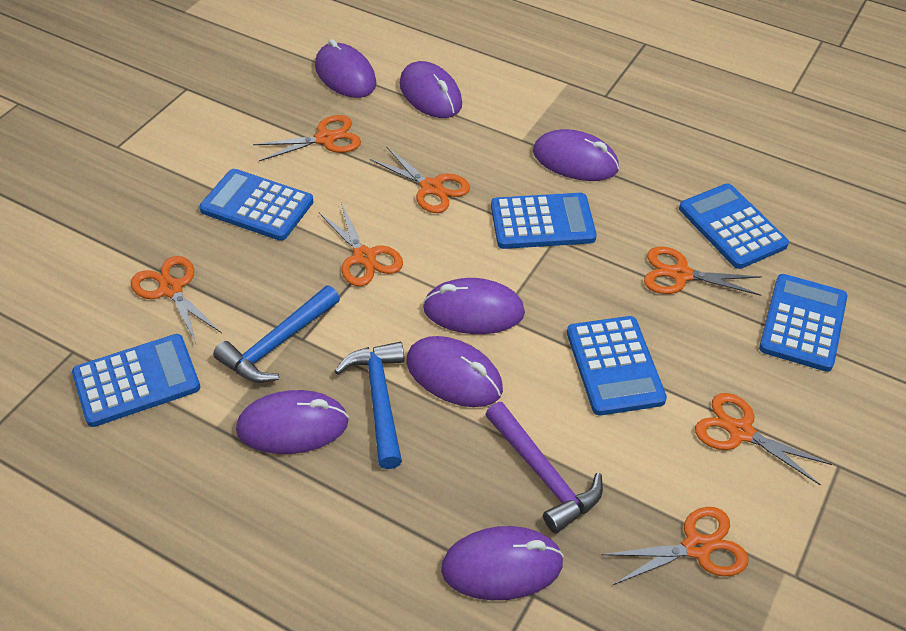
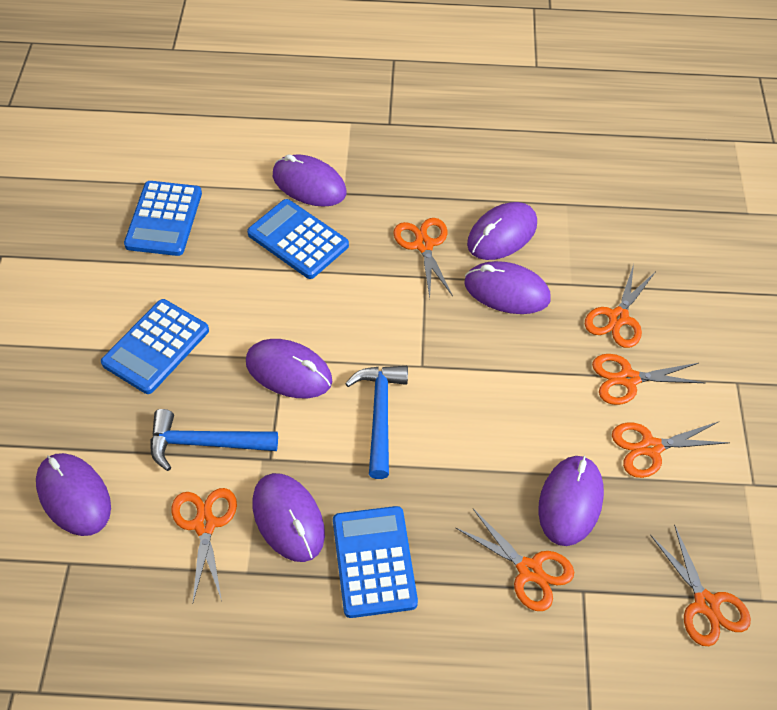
blue calculator: [72,334,200,427] [199,169,314,241] [491,193,597,249] [567,316,667,416] [679,184,789,269] [759,274,847,372] = 6 -> [101,299,209,394] [124,181,202,256] [247,199,349,279] [333,506,418,618] = 4
purple hammer: [485,402,603,533] = 1 -> none = 0

